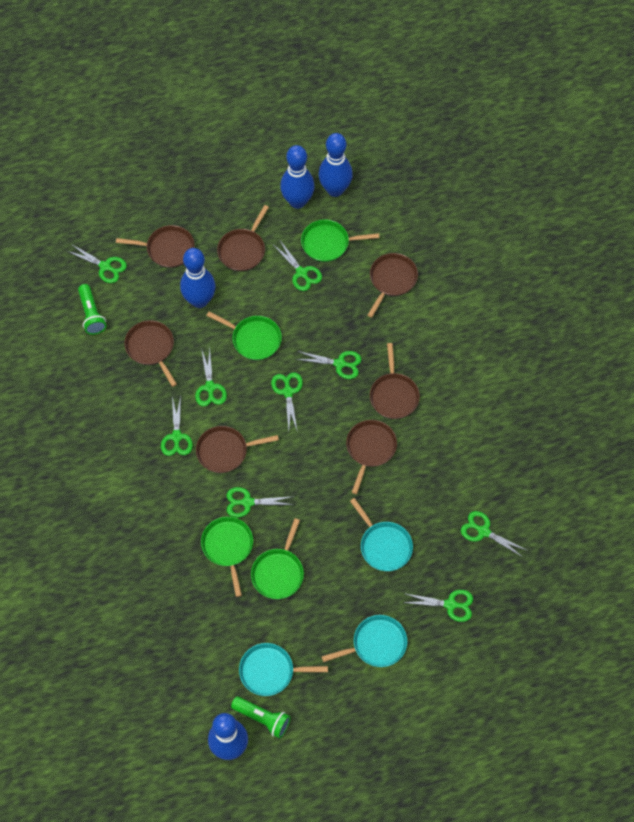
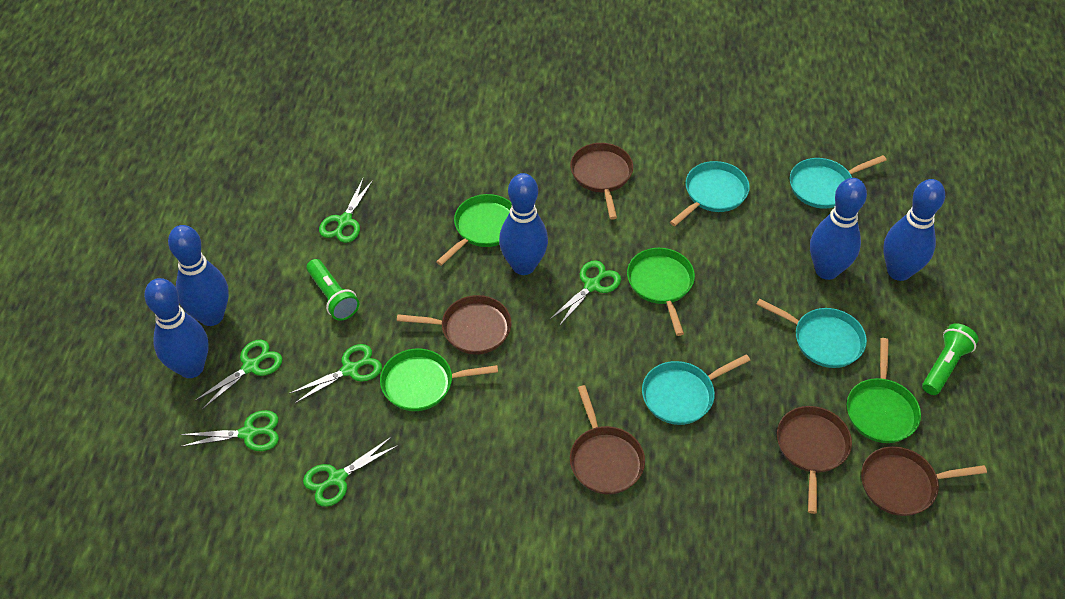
blue bowling pin: [180,248,215,308] [208,713,248,760] [280,145,315,209] [319,133,353,197] = 4 -> [144,278,209,378] [168,225,229,326] [499,173,548,275] [810,178,867,280] [883,179,945,281] = 5
brown pan: [116,225,195,268] [124,320,177,387] [196,426,279,473] [217,205,269,271] [346,420,397,494] [368,253,418,318] [370,343,420,419] = 7 -> [397,295,511,355] [570,143,633,220] [570,385,645,494] [777,406,852,514] [861,446,987,516] = 5
green scissors: [67,244,127,283] [161,396,193,456] [195,348,227,406] [226,487,294,518] [271,372,303,430] [275,241,322,291] [297,351,362,379] [402,590,473,622] [461,511,528,558] = 9 -> [180,410,279,451] [194,340,283,410] [289,344,382,404] [303,437,398,507] [319,179,373,243] [549,260,621,326] = 6
turquoise pan: [239,643,328,696] [321,615,407,667] [350,498,413,571] = 3 -> [642,354,751,425] [670,161,750,226] [756,299,867,368] [790,155,886,209] = 4

